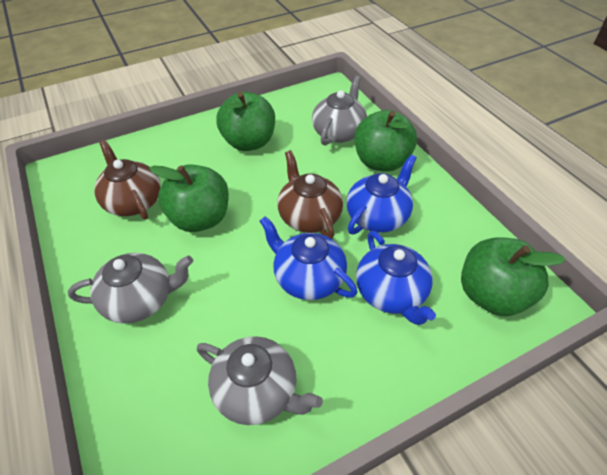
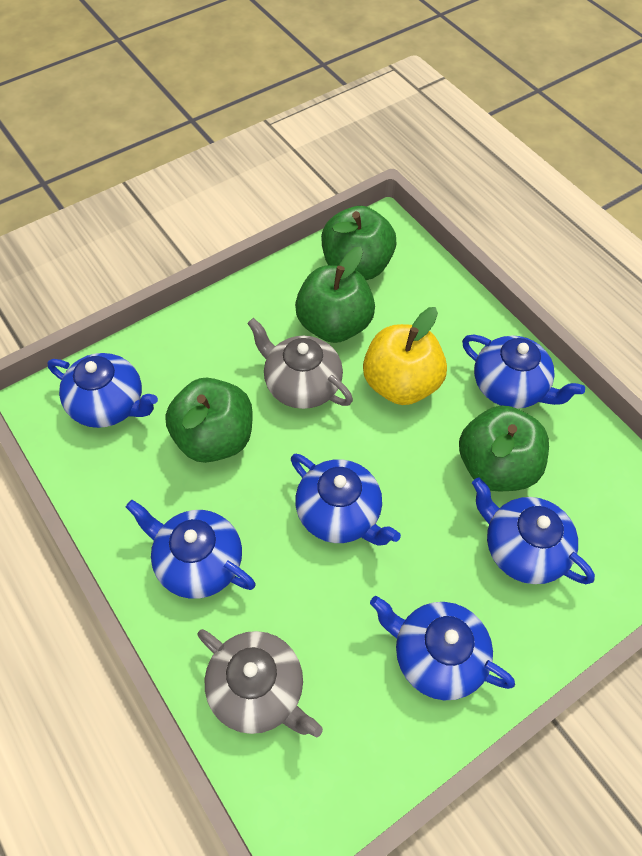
blue teapot: [260,216,357,300] [346,155,416,234] [356,231,436,325] = 3 -> [48,353,158,428] [126,500,256,599] [291,454,401,546] [370,596,515,700] [462,334,585,409] [472,477,595,584] = 6
brown teapot: [94,140,161,220] [277,150,343,239] = 2 -> none = 0
grey teapot: [68,253,193,324] [197,336,323,425] [312,76,367,145] = 3 -> [198,629,323,737] [247,318,353,409] = 2
yellow apple: none = 0 -> [363,307,447,405] = 1

